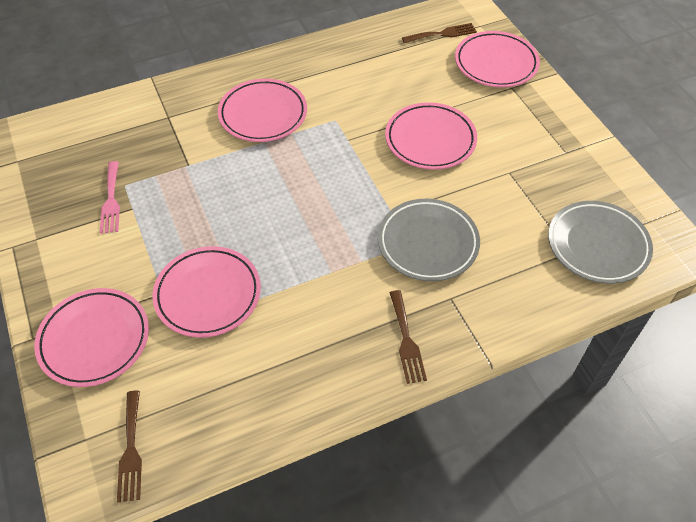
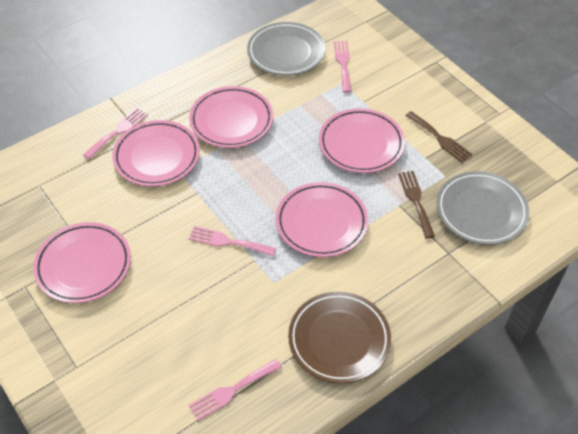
brown fork: [117,391,142,503] [390,290,427,384] [402,23,477,43] = 3 -> [398,171,435,239] [406,111,472,162] = 2
brown plate: none = 0 -> [288,292,391,383] = 1
pink fork: [100,161,120,234] = 1 -> [83,108,148,159] [188,226,276,256] [189,359,282,421] [334,41,352,93] = 4

